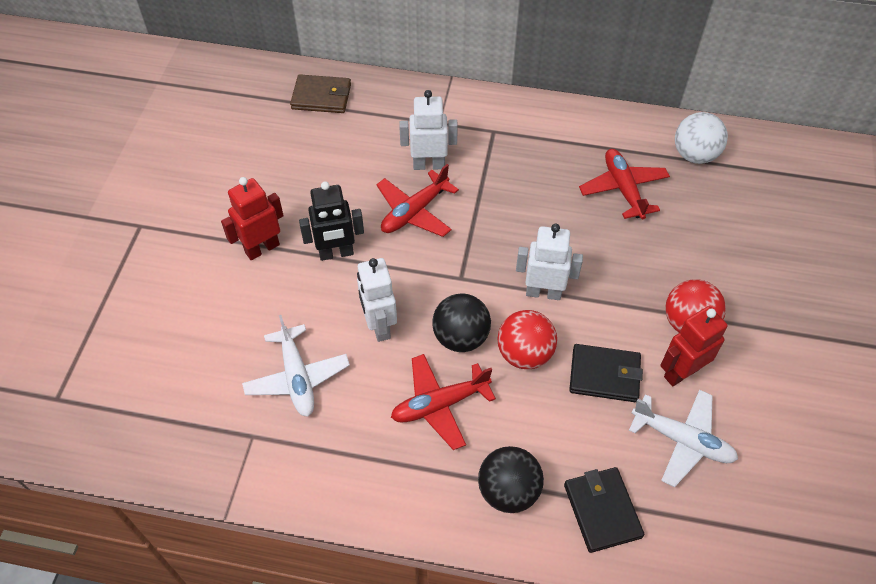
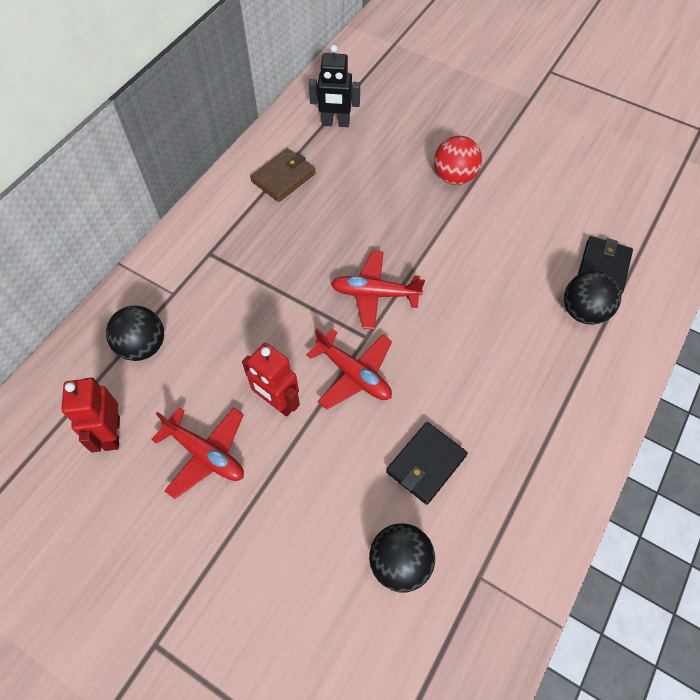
black ball: [432,293,491,352] [478,446,544,513] = 2 -> [106,306,164,361] [369,523,435,592] [564,271,621,325] = 3
red ball: [498,310,557,369] [665,279,726,333] = 2 -> [434,136,482,185] = 1
white ball: [675,112,728,164] = 1 -> none = 0
white plane: [242,315,350,417] [629,390,738,487] = 2 -> none = 0
white robot: [357,258,397,342] [399,90,458,170] [516,224,583,300] = 3 -> none = 0

